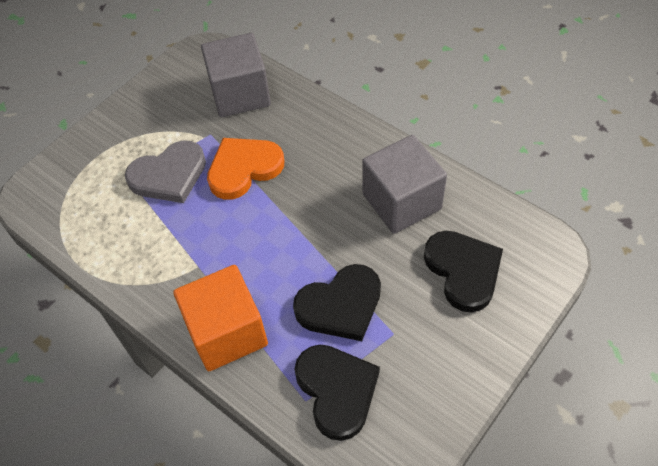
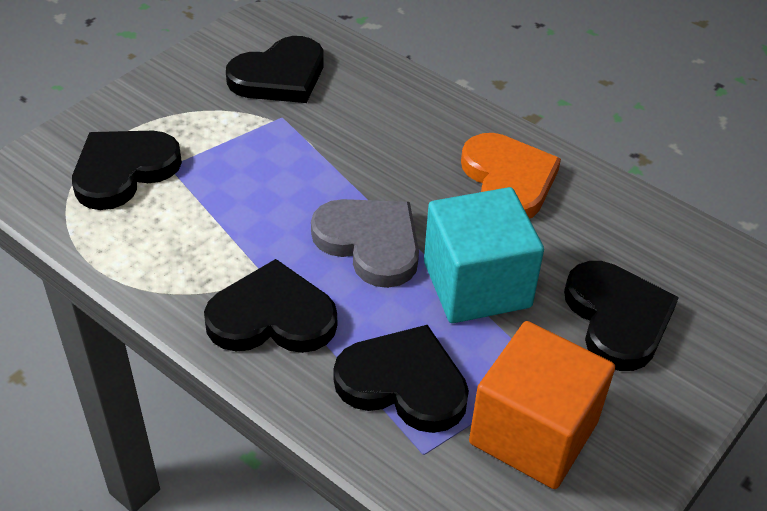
black heart: [293,264,381,341] [295,345,380,441] [424,231,503,313] = 3 -> [72,131,182,210] [204,259,337,353] [226,36,324,103] [334,325,469,433] [564,261,679,371] = 5
grey cube: [201,33,271,117] [362,135,447,234] = 2 -> none = 0
turquoise cube: none = 0 -> [424,187,544,323] = 1

